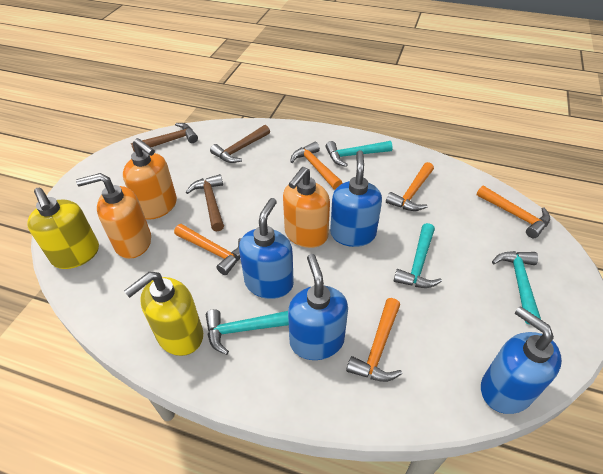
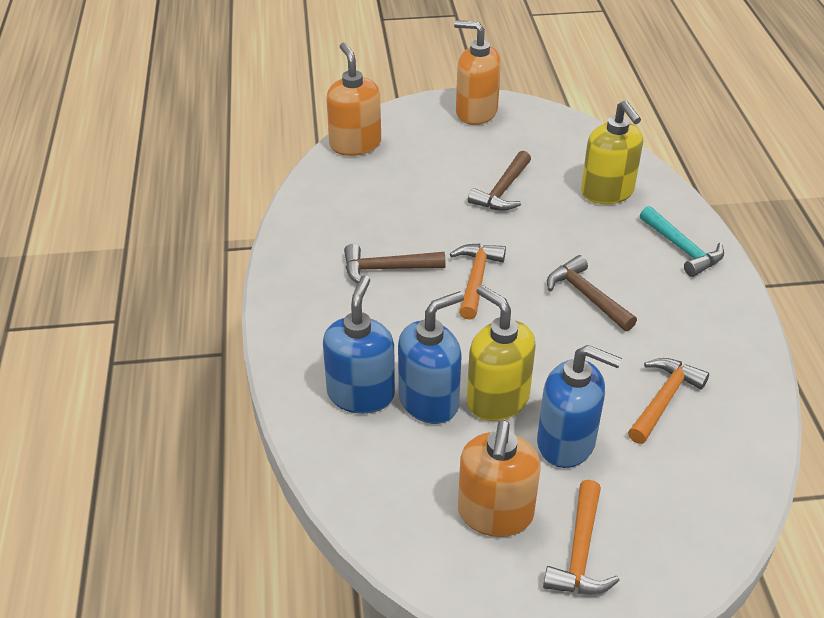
blue soap dispenser: [239,198,294,299] [288,254,348,360] [330,150,382,247] [481,306,562,414] = 4 -> [323,275,395,414] [398,291,464,424] [537,345,622,468] = 3
orange hammer: [174,224,241,275] [290,142,342,190] [346,298,402,382] [386,162,434,211] [477,185,550,238] = 5 -> [450,244,506,320] [543,480,620,594] [628,358,709,444] = 3
turquoise hammer: [206,309,289,355] [325,141,393,167] [394,223,442,288] [492,251,541,325] = 4 -> [640,206,724,277] = 1

